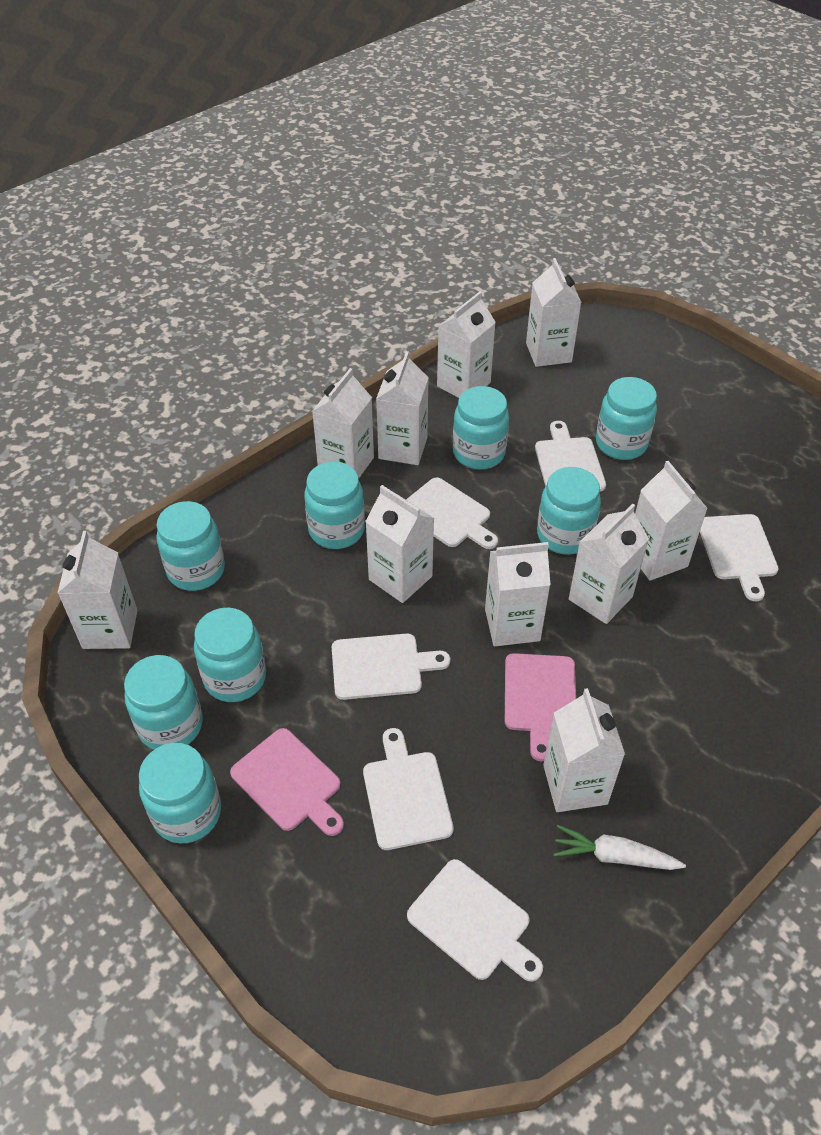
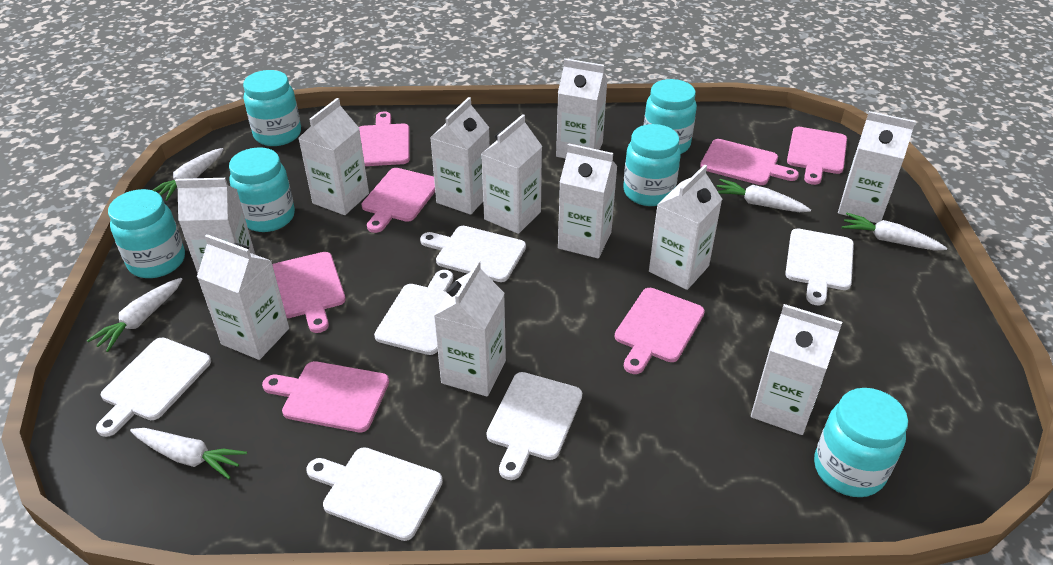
pink cutting board: [230,728,344,836] [505,653,576,761] = 2 -> [262,361,389,432] [272,252,346,333] [359,112,410,166] [362,168,435,233] [615,288,705,374] [700,139,799,185] [787,127,847,185] = 7
turquoise jar: [124,655,203,750] [139,743,221,843] [156,501,225,591] [194,608,266,702] [304,462,365,549] [453,386,509,469] [537,467,601,555] [596,377,657,460] = 8 -> [108,189,185,278] [229,147,295,232] [243,70,301,146] [623,124,681,206] [644,79,697,154] [814,388,908,497] = 6
white carrot: [553,825,686,870] = 1 -> [87,278,182,352] [130,428,247,479] [152,148,224,201] [717,179,811,212] [842,213,947,251] = 5
white carton: [58,531,137,649] [312,368,374,478] [365,485,434,603] [376,351,429,465] [437,291,496,398] [485,542,551,646] [526,258,581,367] [543,688,625,812] [569,504,649,624] [635,461,708,581] = 10 -> [175,178,255,274] [197,234,289,360] [299,98,369,215] [430,97,490,215] [434,260,506,396] [481,114,542,234] [556,58,608,159] [558,143,618,258] [649,164,722,290] [751,304,842,435] [838,111,916,223] = 11

